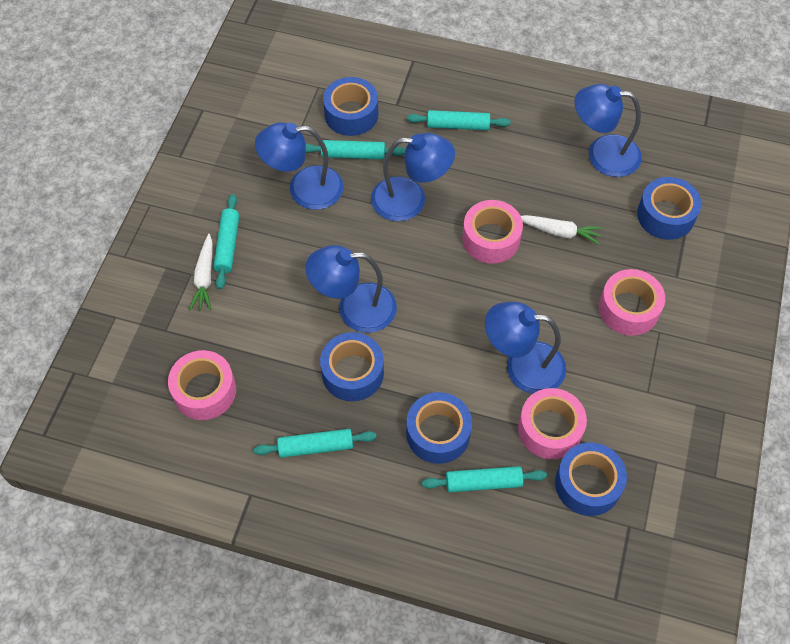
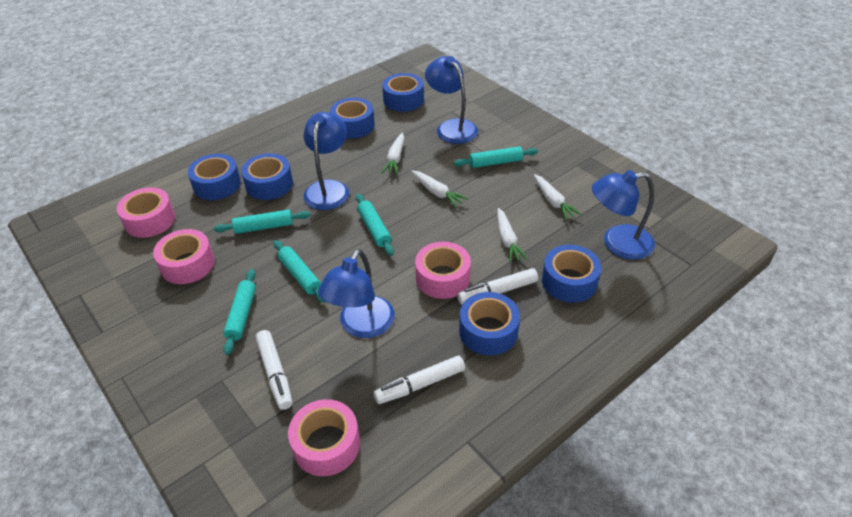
blue lamp: [255,122,344,210] [305,245,397,333] [371,133,455,221] [485,302,566,394] [575,84,642,177] = 5 -> [303,112,349,210] [318,249,395,338] [425,56,478,144] [592,170,655,260] = 4
blue tape: [320,332,384,401] [323,77,378,136] [406,392,472,464] [555,442,627,516] [637,177,701,240] = 5 -> [188,154,241,200] [241,153,293,200] [330,98,375,139] [382,73,424,112] [459,292,520,355] [542,245,602,303] = 6
white carrot: [189,234,213,310] [521,215,603,244] = 2 -> [381,133,404,175] [411,170,468,207] [497,208,528,263] [534,174,582,220] = 4
white marker: none = 0 -> [255,330,292,410] [374,355,465,404] [457,268,538,304] = 3

